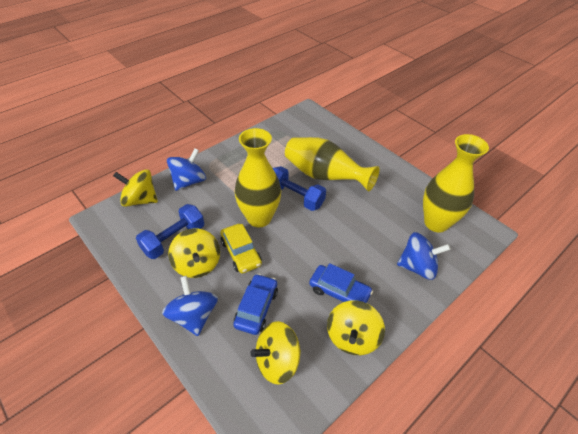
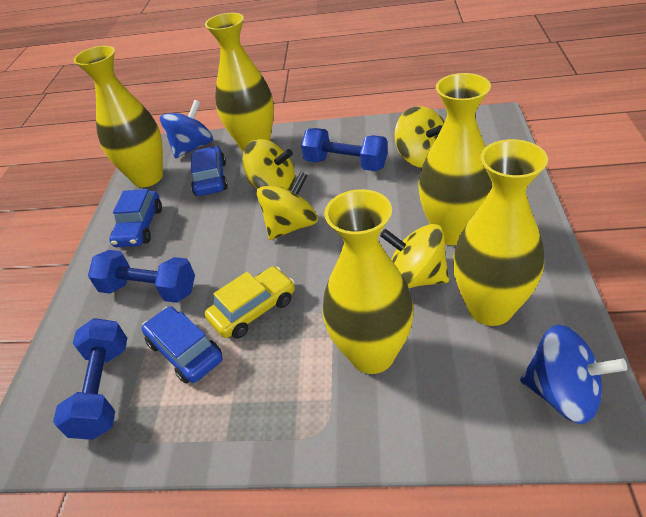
blue car: [233,274,278,335] [309,263,373,303] = 2 -> [109,189,162,247] [142,306,223,383] [191,146,228,196] = 3
blue dumbbell: [136,204,204,259] [273,166,326,211] = 2 -> [53,318,127,440] [88,250,195,303] [301,128,388,171] = 3
blue spinning top: [162,276,218,336] [167,148,206,191] [397,232,451,280] = 3 -> [160,100,213,158] [520,324,627,424] = 2
yellow vase: [235,128,281,228] [285,137,379,191] [423,134,489,232] = 3 -> [73,46,163,187] [205,13,274,152] [322,189,414,374] [418,73,492,245] [453,139,548,326] = 5

